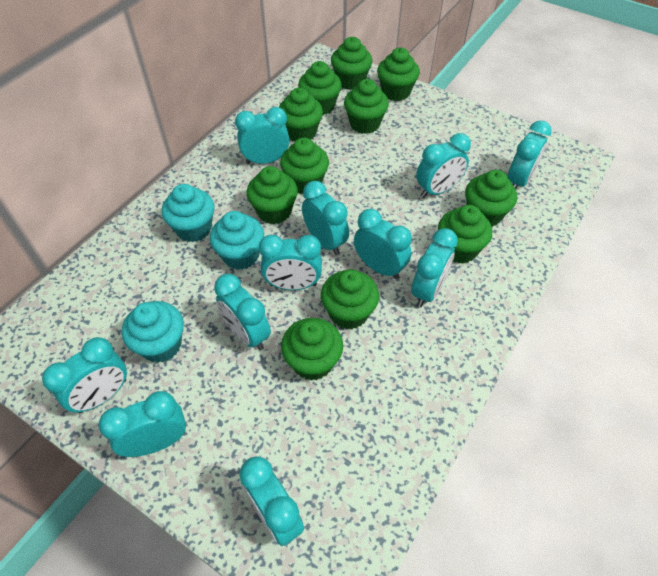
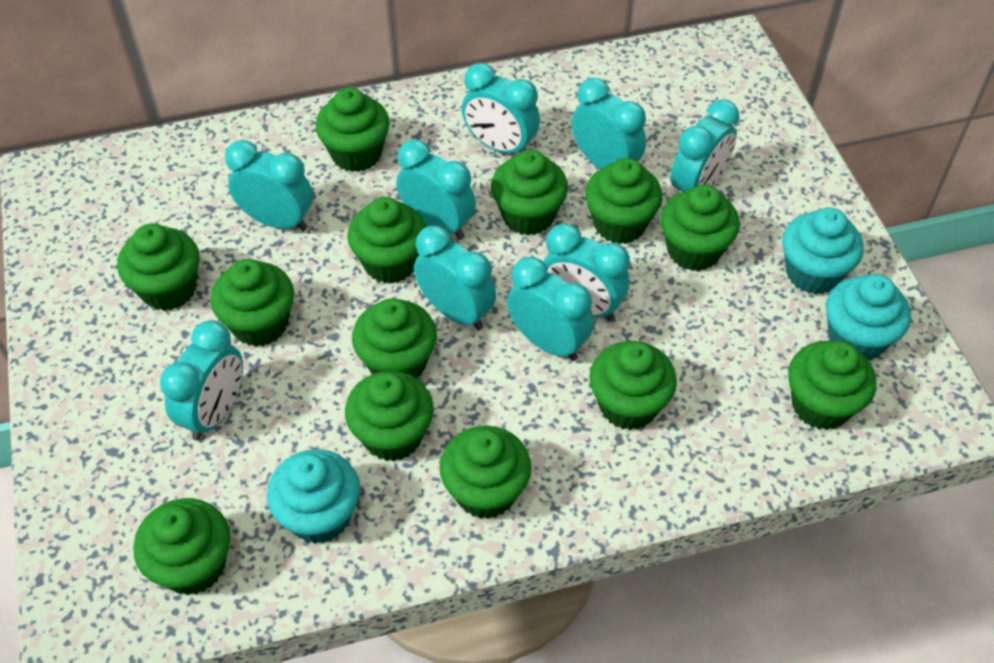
green cupcake: [247,166,298,224] [279,88,323,141] [280,138,329,194] [281,318,343,381] [298,61,342,115] [321,269,379,329] [331,37,373,90] [344,79,389,134] [377,47,420,101] [438,205,492,264] [465,170,517,227] = 11 -> [117,224,200,311] [134,498,230,595] [211,259,294,347] [316,88,390,172] [345,371,434,461] [347,197,426,284] [352,298,437,378] [440,426,531,519] [491,150,568,235] [585,158,662,244] [589,341,677,430] [660,185,740,271] [788,341,876,430] = 13
turquoise clock: [42,337,127,413] [99,391,186,457] [214,274,271,350] [235,107,290,164] [239,456,304,546] [259,235,322,290] [302,181,349,255] [354,209,412,279] [411,228,458,307] [416,133,471,198] [507,120,552,189] = 11 -> [160,320,243,441] [225,140,313,231] [396,140,476,240] [414,226,496,330] [462,63,540,153] [507,257,593,361] [543,223,630,321] [572,78,646,169] [670,99,740,192] = 9

